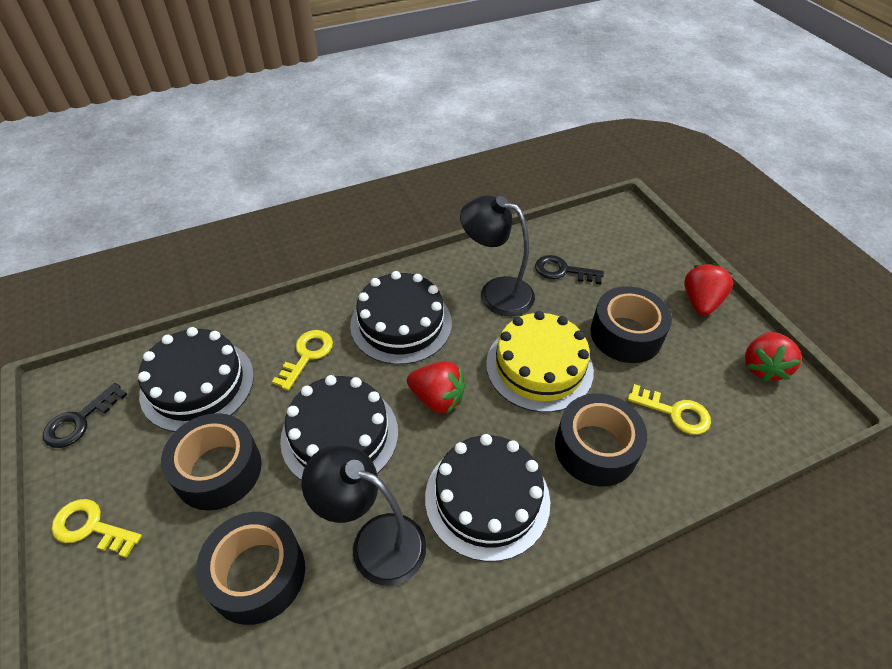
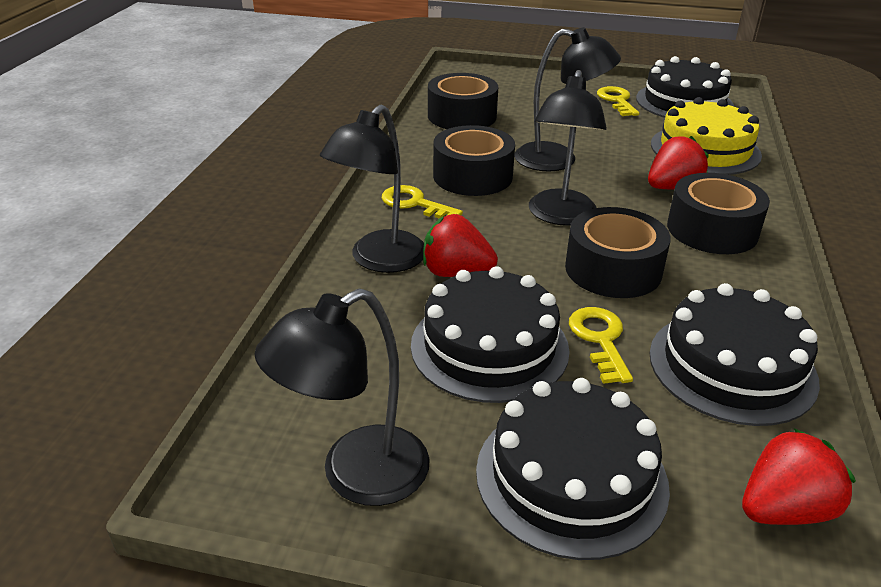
black key: [43,383,128,448] [535,255,604,284] = 2 -> none = 0
black lamp: [302,444,426,586] [460,195,535,316] = 2 -> [254,288,430,506] [320,104,424,273] [514,27,621,171] [529,70,607,226] = 4

